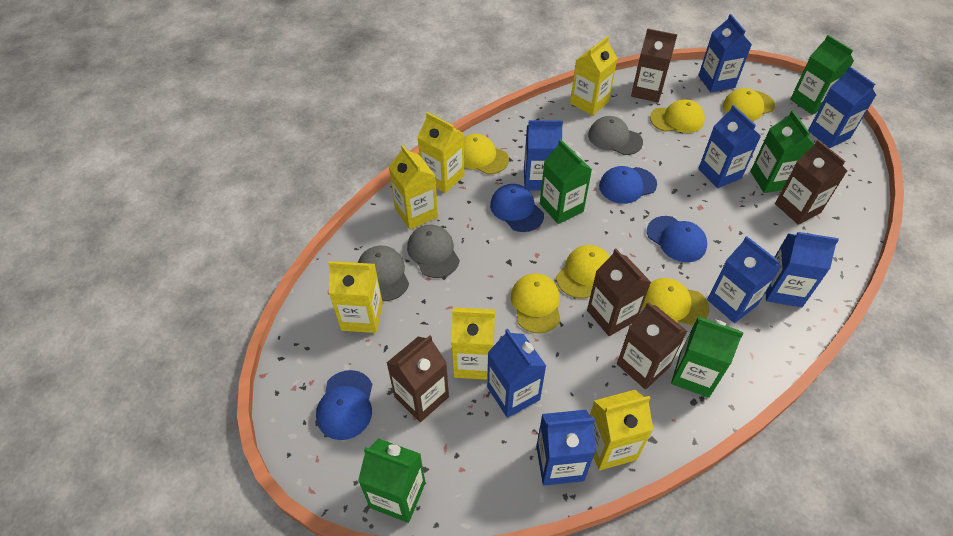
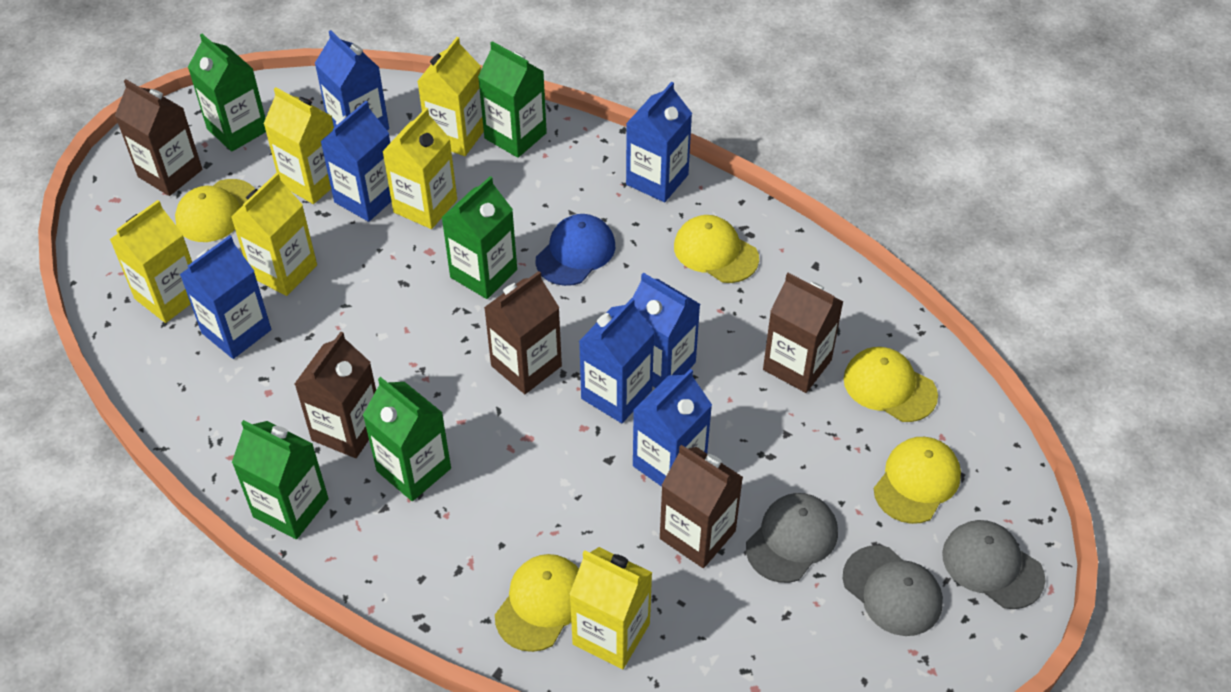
blue cap: [316,370,372,440] [490,184,544,232] [599,166,657,204] [647,216,707,262] = 4 -> [536,214,615,286] = 1
blue carton: [487,329,546,418] [524,120,563,191] [536,410,596,486] [698,14,752,92] [698,105,761,188] [707,236,782,323] [766,232,839,307] [808,67,876,148] = 8 -> [180,235,271,359] [315,30,389,130] [320,101,391,222] [579,298,655,423] [626,82,692,202] [633,273,700,388] [633,369,712,487] = 7
yellow cap: [464,134,509,174] [511,273,561,333] [556,245,610,298] [642,278,709,326] [650,99,705,133] [723,88,775,121] = 6 -> [175,179,255,242] [495,554,579,652] [674,215,759,283] [844,347,938,422] [874,437,961,524] = 5

